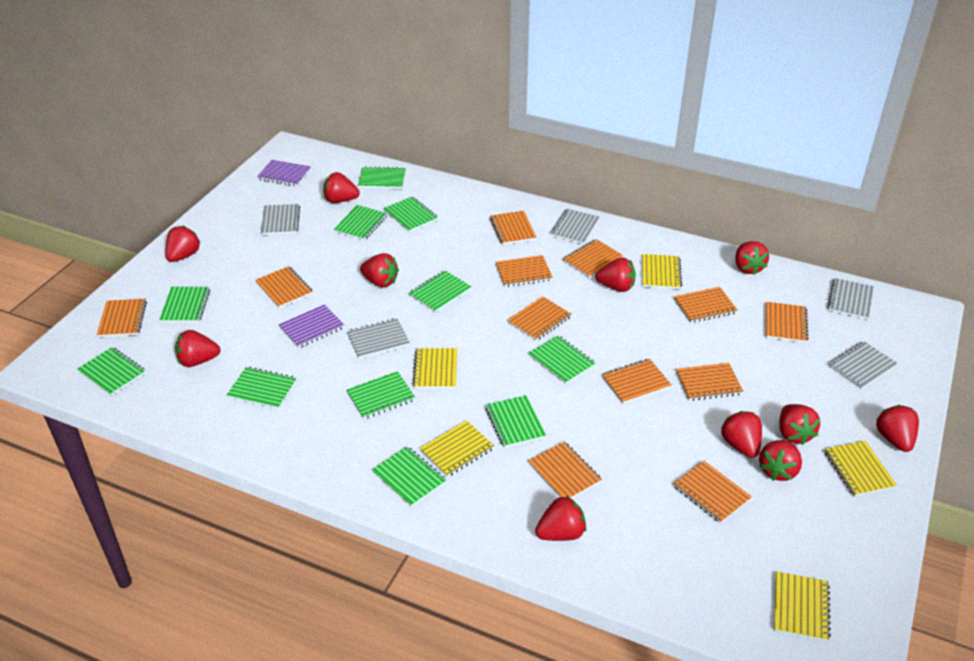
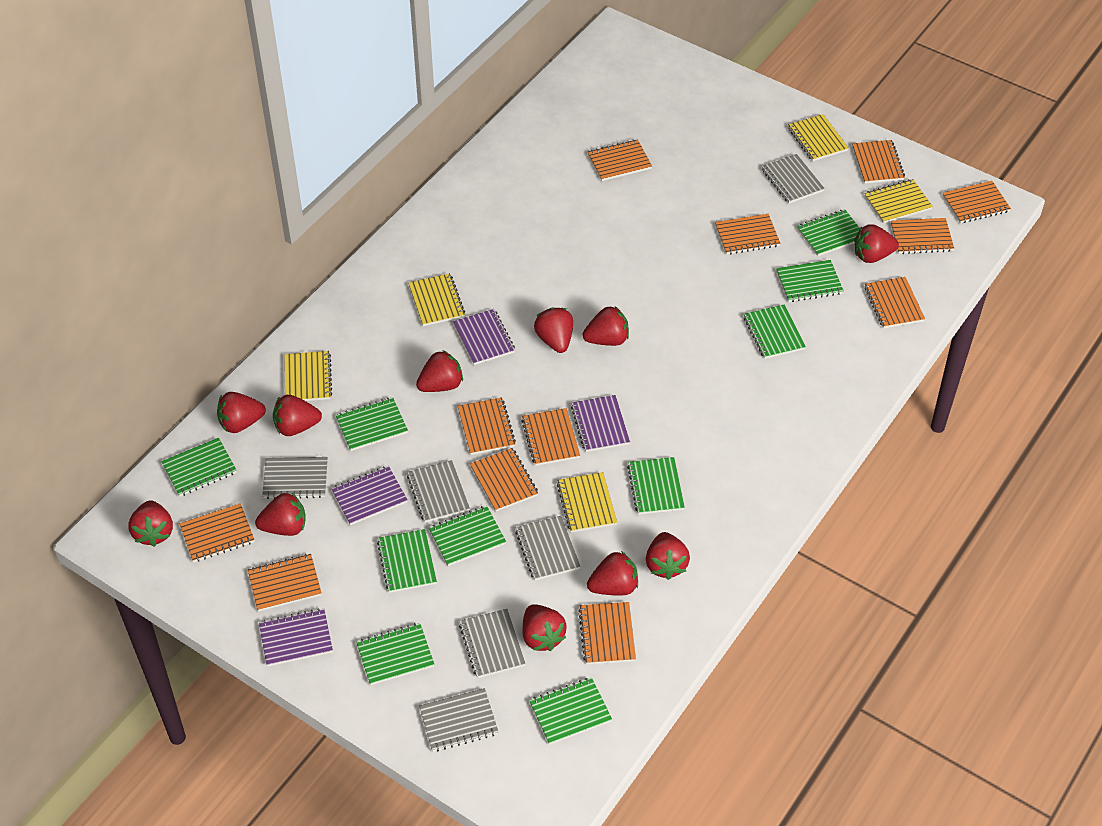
green notebook: [77,347,146,396] [159,287,210,322] [227,367,297,409] [334,205,387,241] [347,371,416,419] [358,166,406,189] [372,446,446,507] [384,197,438,232] [409,270,472,312] [485,395,546,448] [529,336,596,384] = 11 -> [161,438,237,497] [336,397,408,451] [356,623,434,685] [377,529,437,593] [429,506,506,566] [529,677,612,745] [627,457,685,514] [744,304,806,359] [776,260,844,302] [797,209,860,256] = 10
grey notebook: [261,204,300,235] [347,318,410,359] [551,209,599,244] [828,278,874,320] [829,341,898,389] = 5 -> [262,457,328,499] [407,460,470,523] [419,688,499,752] [459,609,526,678] [515,516,581,581] [762,154,825,203] = 6
purple notebook: [257,160,311,186] [279,304,344,348] = 2 -> [259,608,333,666] [331,466,407,525] [453,309,515,365] [571,395,630,452] = 4

